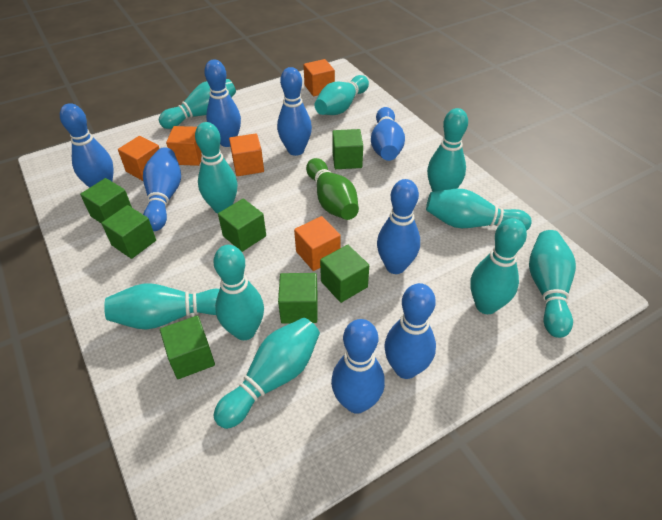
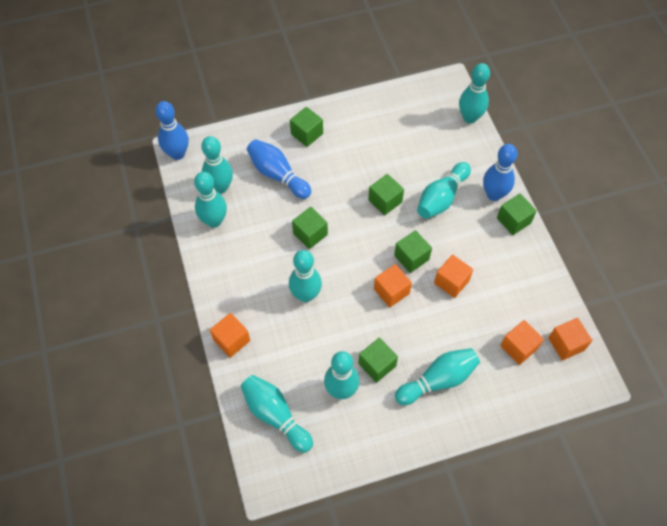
blue bowling pin: [60,103,114,188] [143,147,181,231] [204,59,241,147] [277,67,312,156] [331,319,385,414] [371,107,405,161] [377,179,420,274] [384,283,436,379] = 8 -> [155,101,189,160] [247,139,311,199] [483,144,518,201] = 3
green bowling pin: [306,158,359,220] = 1 -> none = 0
green cube: [80,178,132,223] [101,205,156,259] [160,316,215,379] [218,198,266,252] [278,273,318,323] [320,245,369,303] [332,129,363,169] = 7 -> [290,107,323,147] [292,207,328,249] [358,337,398,383] [368,174,404,215] [394,230,432,273] [497,194,537,235] = 6
turquoise bowling pin: [104,283,219,330] [159,79,236,129] [195,122,238,214] [214,245,264,340] [214,318,320,429] [315,75,369,115] [426,189,532,231] [427,108,468,192] [470,218,527,314] [529,230,576,338] = 10 -> [194,172,227,228] [201,136,233,194] [241,375,313,453] [289,250,322,302] [324,351,359,399] [395,348,480,405] [417,162,471,219] [459,63,490,123] = 8

